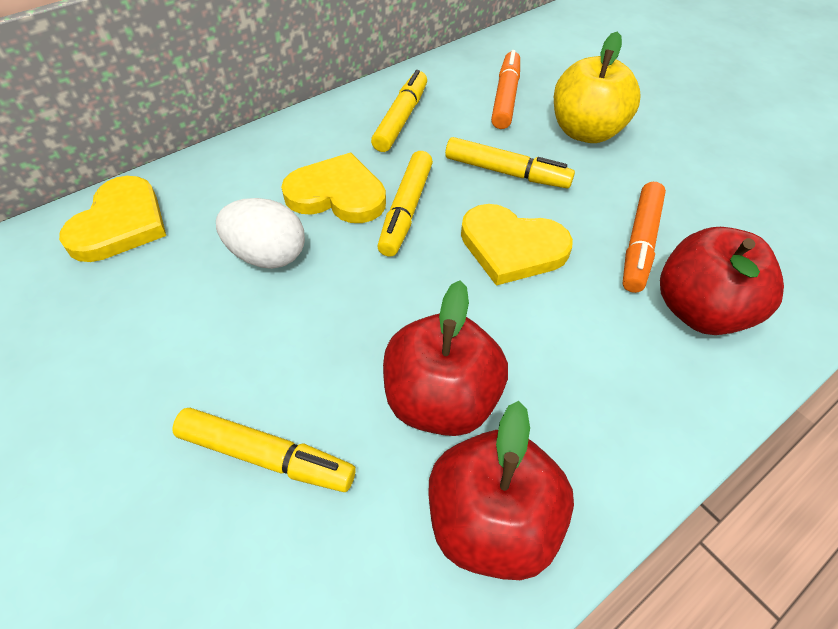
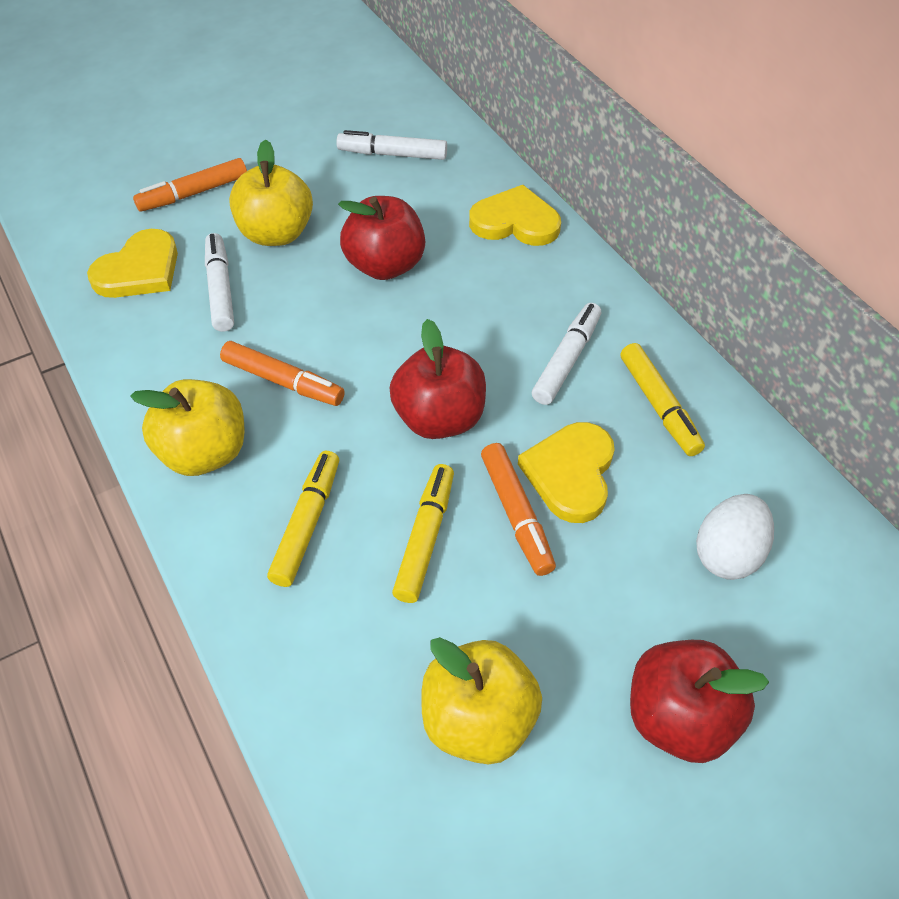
orange marker: [491,50,520,129] [622,182,666,293] = 2 -> [133,158,247,212] [220,341,345,406] [481,443,556,576] = 3
white marker: none = 0 -> [205,233,234,332] [336,130,447,160] [532,303,601,405] = 3
yellow apple: [554,32,641,143] = 1 -> [130,379,245,476] [229,139,313,246] [421,637,542,764] = 3
yellow marker: [172,408,356,492] [371,70,427,152] [377,151,433,257] [445,137,575,189] = 4 -> [267,450,339,587] [392,464,454,603] [620,343,705,456] = 3

